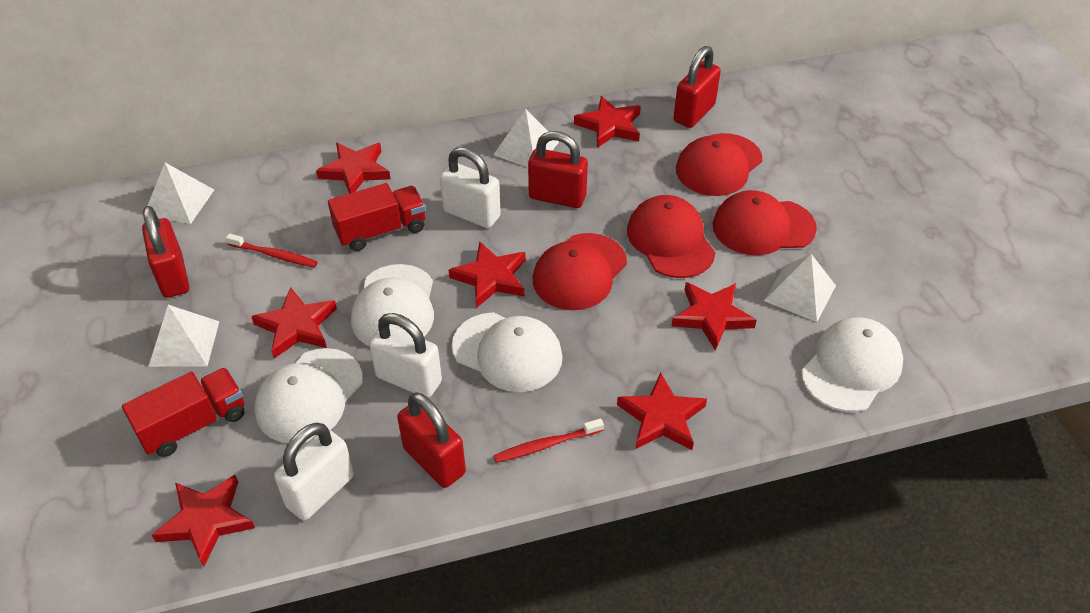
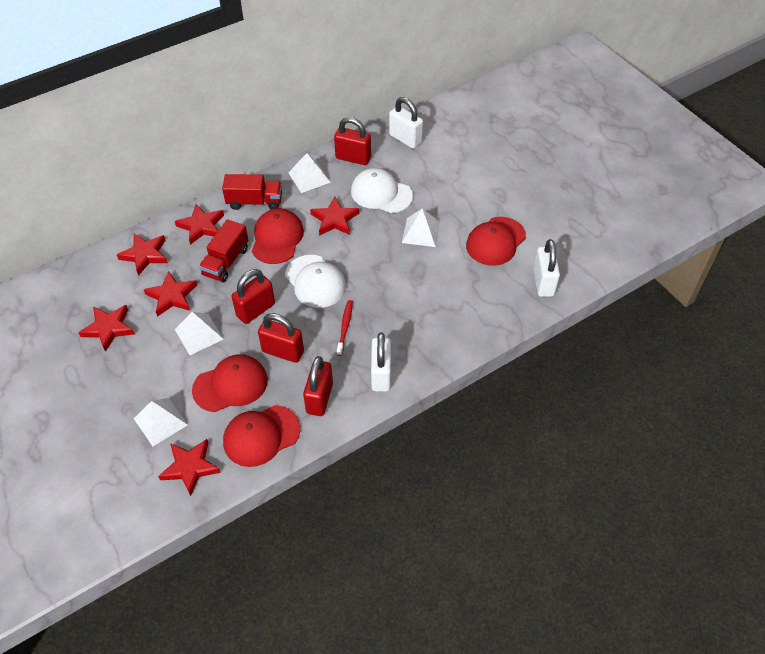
red star: [152,475,255,567] [251,287,337,358] [316,143,390,194] [449,241,525,308] [574,96,641,148] [617,372,707,450] [672,282,757,351] = 7 -> [78,305,135,352] [117,234,168,276] [144,271,197,317] [158,439,221,496] [175,204,224,245] [310,197,359,236] = 6
red toothbrush: [226,234,317,267] [493,418,604,463] = 2 -> [337,300,353,356] = 1
white cap: [254,348,363,443] [351,264,434,346] [452,312,563,392] [801,317,903,412] = 4 -> [285,255,346,308] [351,168,413,213] = 2

